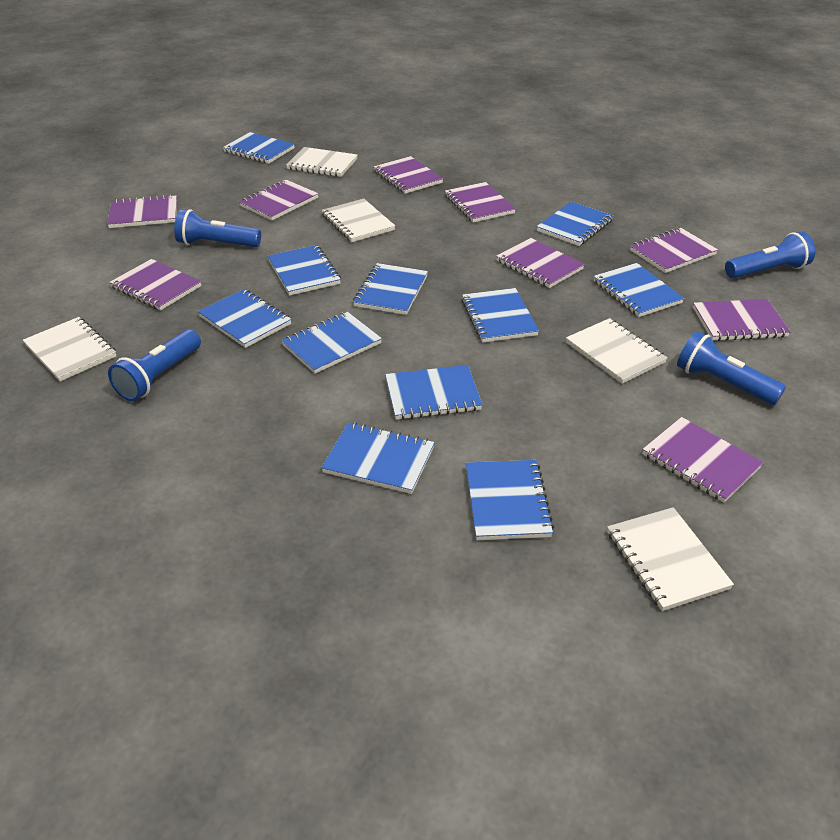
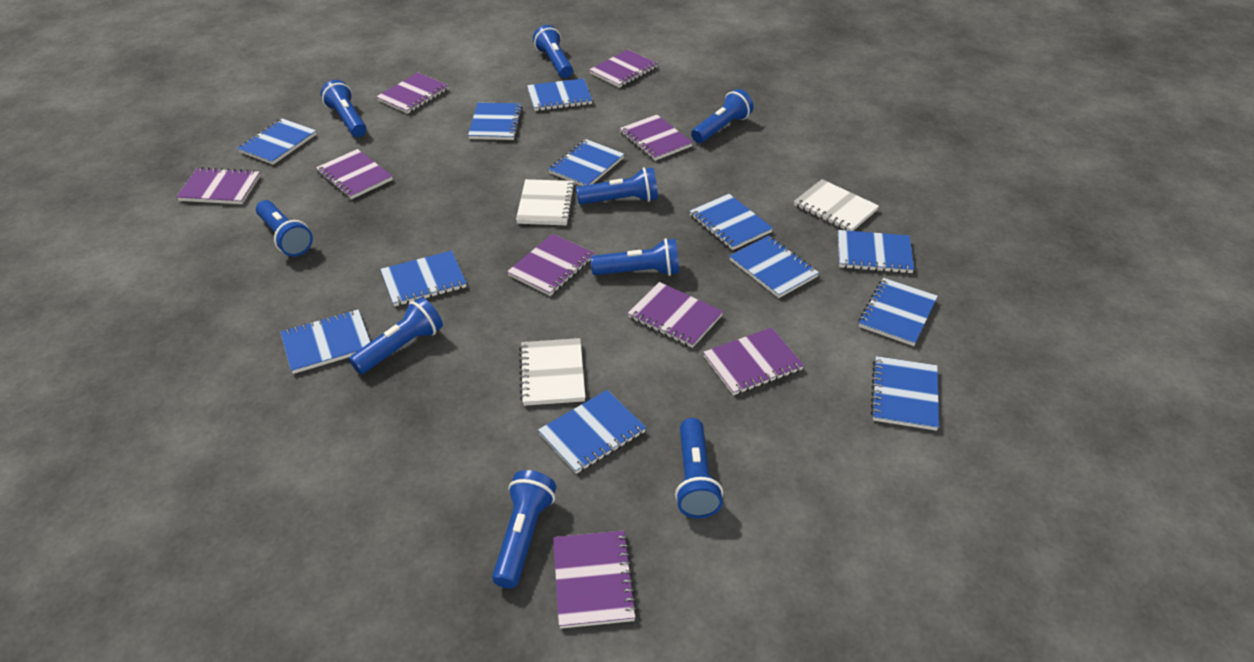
blue flashlight: [108,330,201,401] [174,209,261,247] [677,331,786,405] [725,232,815,279] = 4 -> [256,200,313,257] [321,80,367,137] [349,297,443,374] [492,470,556,589] [533,25,573,78] [576,167,658,205] [591,238,679,276] [675,418,723,518] [691,89,754,143] = 9
blue notebook: [198,289,292,348] [223,132,295,164] [268,245,341,296] [281,312,382,374] [321,422,435,494] [353,263,428,315] [385,365,482,420] [461,288,539,343] [466,460,554,540] [537,202,613,246] [593,263,684,317] = 11 -> [237,118,317,165] [280,309,370,374] [380,251,467,307] [468,103,523,140] [527,78,592,111] [538,390,646,474] [548,139,624,186] [689,194,773,250] [730,236,819,298] [838,230,914,274] [858,278,938,346] [871,356,939,431] = 12
white notebook: [23,317,116,381] [286,147,357,177] [321,199,395,242] [566,318,668,384] [607,507,734,611] = 5 -> [516,179,575,225] [519,338,586,406] [794,179,879,231] = 3

